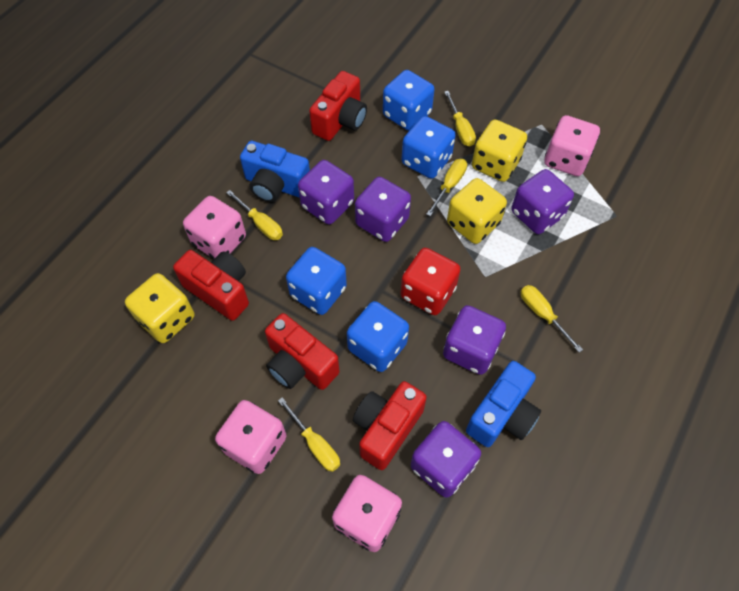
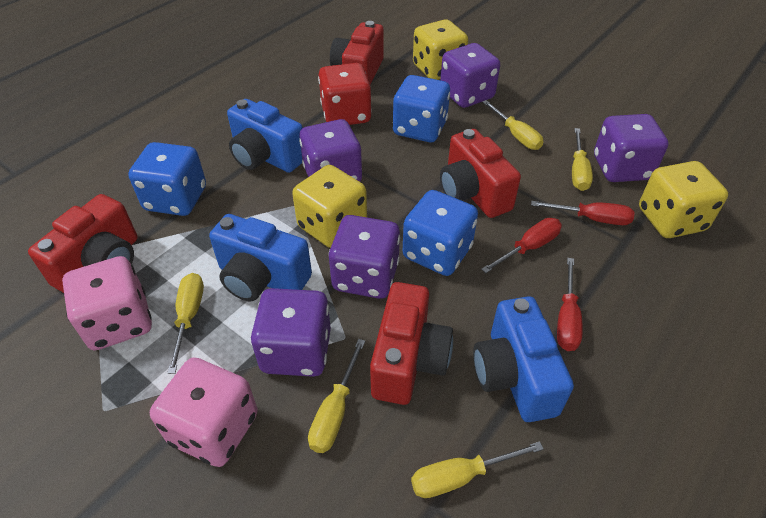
blue camera: [240,141,310,202] [466,361,541,447] = 2 -> [209,214,312,301] [227,99,303,173] [473,297,574,422] = 3
blue dice: [286,247,347,315] [347,301,409,372] [383,70,434,131] [402,116,456,179] = 4 -> [128,142,206,216] [393,75,450,142] [403,190,478,276] = 3
pink dice: [183,196,246,259] [215,400,286,474] [332,475,402,552] [544,115,600,176] = 4 -> [62,256,152,350] [150,358,258,467] = 2
red screwdriver: none = 0 -> [481,218,562,273] [531,201,635,225] [557,258,583,351] = 3

